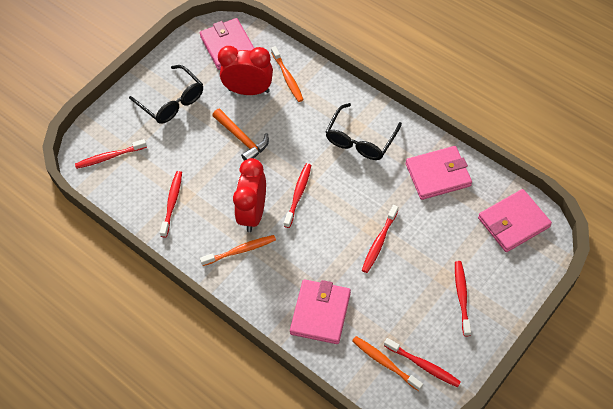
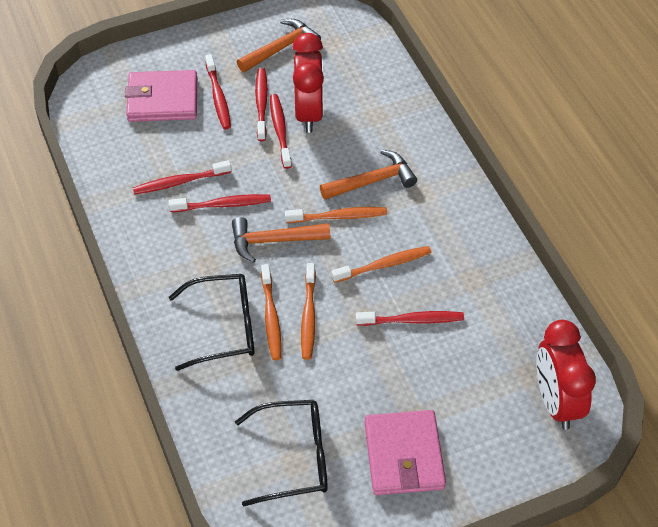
orange hammer: [212,108,269,160] = 1 -> [232,217,330,263] [237,19,321,72] [320,150,417,200] = 3
orange toothbrush: [200,235,276,266] [271,46,304,102] [352,336,423,391] = 3 -> [261,264,281,360] [285,207,387,223] [301,263,316,360] [331,246,432,283] = 4
pink wallet: [200,18,254,70] [290,279,351,344] [406,146,472,200] [478,189,552,252] = 4 -> [125,70,197,122] [364,410,446,495] = 2

